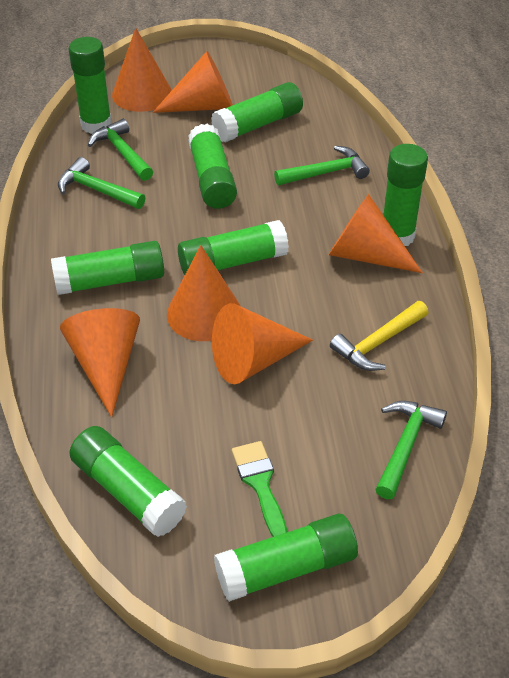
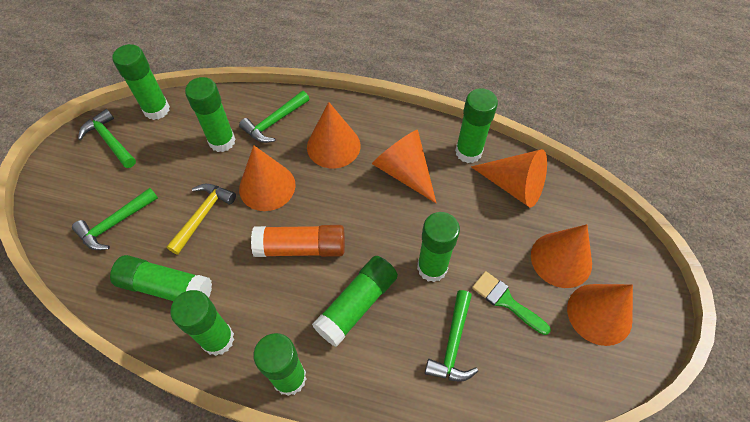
orange glue stick: none = 0 -> [251,225,345,257] = 1

